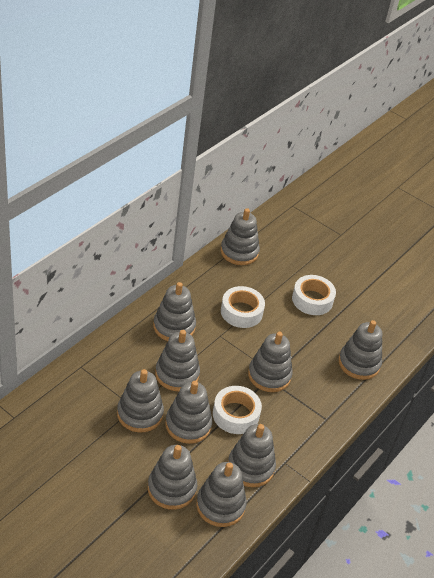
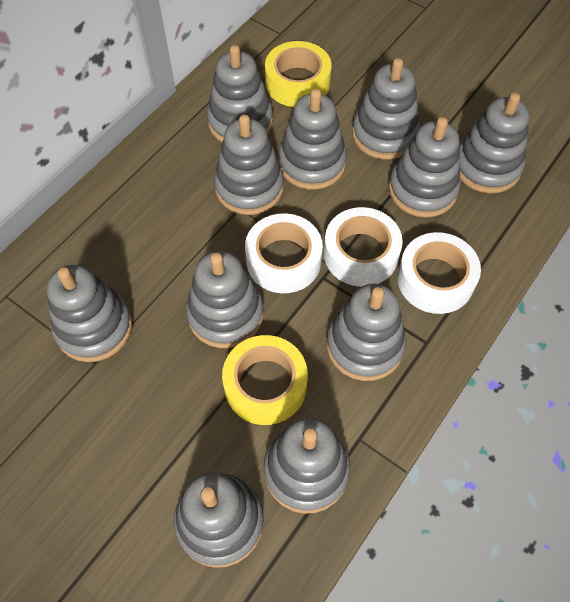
grey stacking toy: [117,369,164,432] [148,445,197,510] [153,282,196,341] [155,330,200,391] [165,381,212,444] [196,462,247,527] [221,208,260,265] [228,424,276,487] [248,332,293,392] [339,320,382,380] = 10 -> [47,265,132,362] [174,473,264,568] [186,251,264,348] [207,45,273,142] [214,115,284,215] [264,418,350,514] [278,89,347,190] [326,284,406,381] [352,58,420,160] [389,117,461,218] [459,93,530,193] = 11
yellow tape: none = 0 -> [222,335,308,425] [265,41,332,107] = 2

